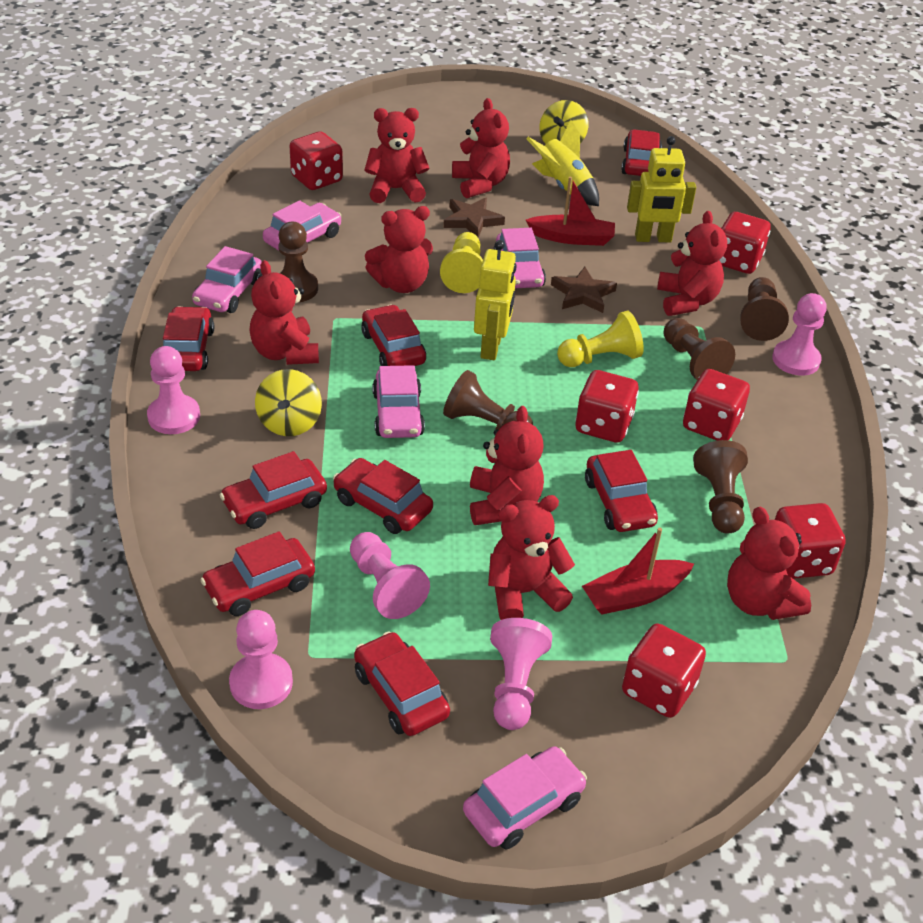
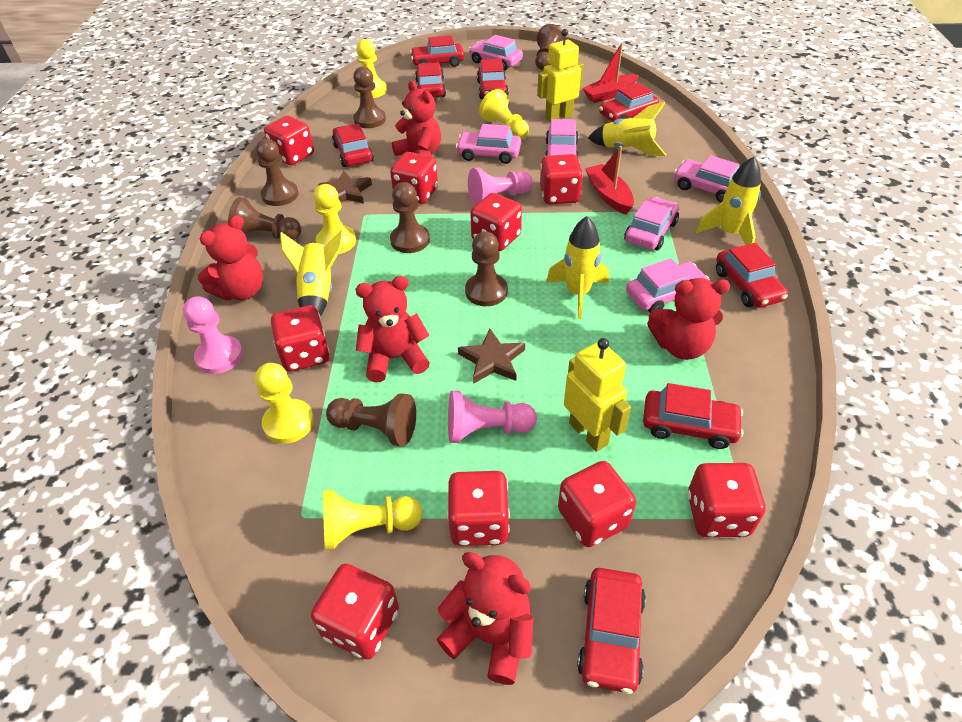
brown pawn: [278,222,318,302] [443,370,533,430] [664,318,735,380] [693,440,748,533] [740,277,789,341] = 5 -> [228,197,301,240] [256,139,298,206] [326,393,416,446] [353,66,386,128] [390,182,430,253] [465,232,508,306] [535,24,563,71] = 7
pink car: [192,246,262,313] [263,200,342,251] [372,365,425,438] [463,746,587,850] [493,228,546,288] = 5 -> [456,124,521,164] [469,35,523,70] [545,119,579,160] [624,197,679,250] [626,258,710,312] [674,155,740,202] = 6
pink pawn: [147,346,200,434] [229,610,293,709] [350,532,430,619] [490,618,552,730] [772,293,827,376] = 5 -> [183,296,243,374] [448,391,537,443] [468,167,533,206] = 3
red dice: [290,131,343,190] [575,370,639,443] [622,623,706,718] [683,369,750,441] [720,212,771,274] [775,503,846,579] = 6 -> [264,116,314,166] [271,305,330,372] [311,564,399,660] [390,152,438,204] [447,471,510,546] [470,193,522,251] [540,154,583,205] [558,461,636,547] [688,463,765,537] = 9
red teddy bear: [249,260,319,365] [364,108,429,203] [365,206,433,293] [452,98,510,198] [470,406,544,525] [488,495,575,620] [657,211,727,316] [727,507,811,620] = 8 -> [198,215,263,301] [355,276,430,382] [392,80,441,156] [436,552,533,685] [647,278,730,360] = 5
yellow pawn: [440,232,483,293] [557,311,644,367] = 2 -> [255,363,314,444] [314,184,356,254] [323,489,422,550] [356,39,387,98] [479,89,529,140] = 5
yellow rocket: [526,120,599,206] = 1 -> [280,229,344,317] [546,216,609,319] [588,101,666,156] [696,157,761,245] = 4
yellow spinning top: [255,369,322,436] [540,100,589,144] = 2 -> none = 0

